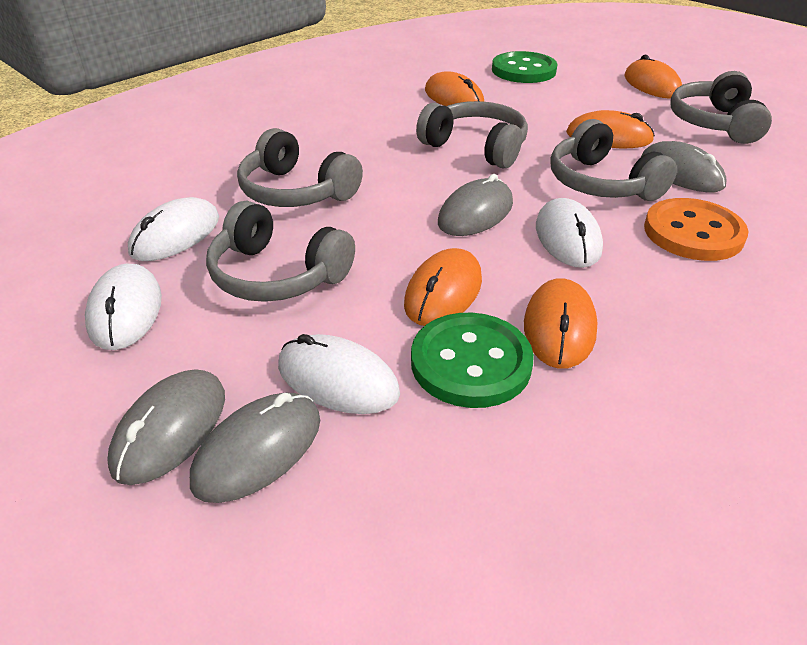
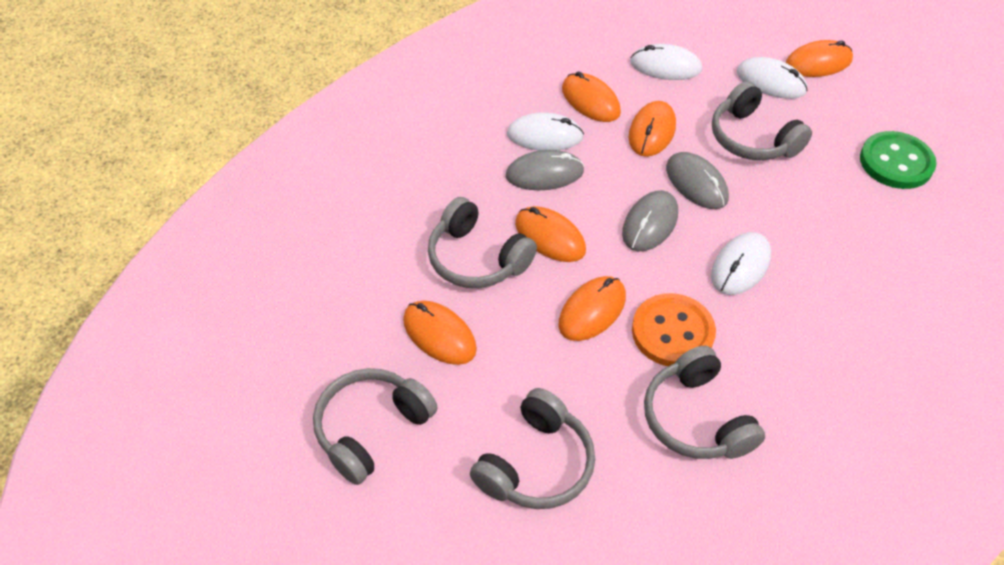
green button: [411,313,534,408] [492,51,557,83] = 2 -> [860,131,936,189] = 1
grey mouse: [107,369,225,485] [190,392,320,503] [438,174,513,236] [641,141,726,192] = 4 -> [506,150,584,190] [622,190,678,251] [666,152,729,209] = 3
orange mouse: [404,248,482,326] [425,71,484,106] [524,278,598,369] [566,110,655,148] [624,55,682,99] = 5 -> [403,301,477,365] [515,206,586,262] [559,276,626,341] [562,71,621,122] [629,101,676,157] [786,40,853,77] = 6

